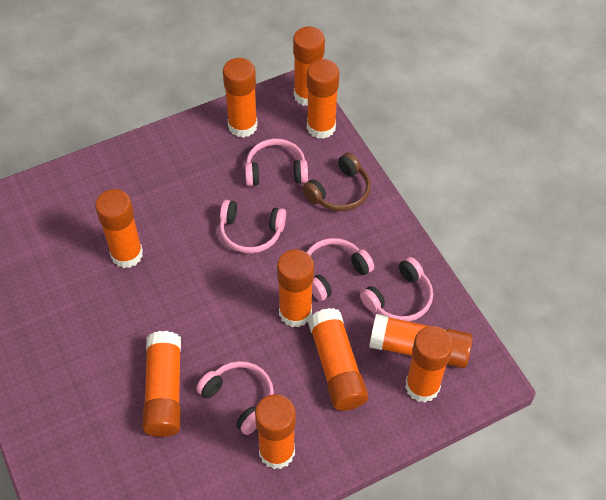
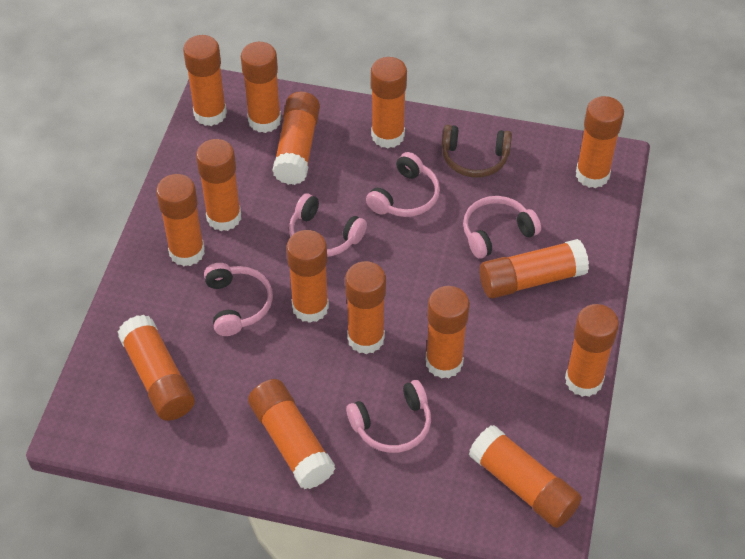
orange glue stick: [95,189,143,268] [142,331,181,437] [223,58,258,138] [255,394,296,469] [277,249,314,327] [293,27,325,106] [307,59,339,139] [308,308,368,411] [369,314,473,368] [405,326,453,403] = 10 -> [118,315,195,421] [156,174,205,266] [183,35,227,126] [196,139,241,231] [241,42,281,133] [248,379,336,489] [272,92,320,185] [287,230,329,323] [345,261,386,354] [371,57,407,148] [426,286,470,379] [468,425,582,528] [479,239,589,299] [565,304,619,397] [576,96,624,188] = 15

